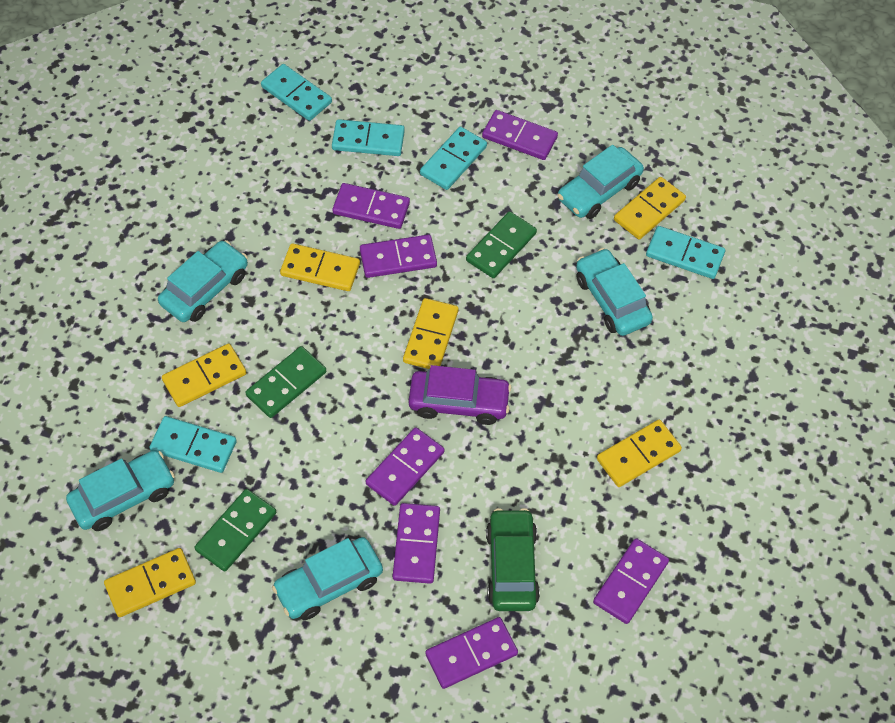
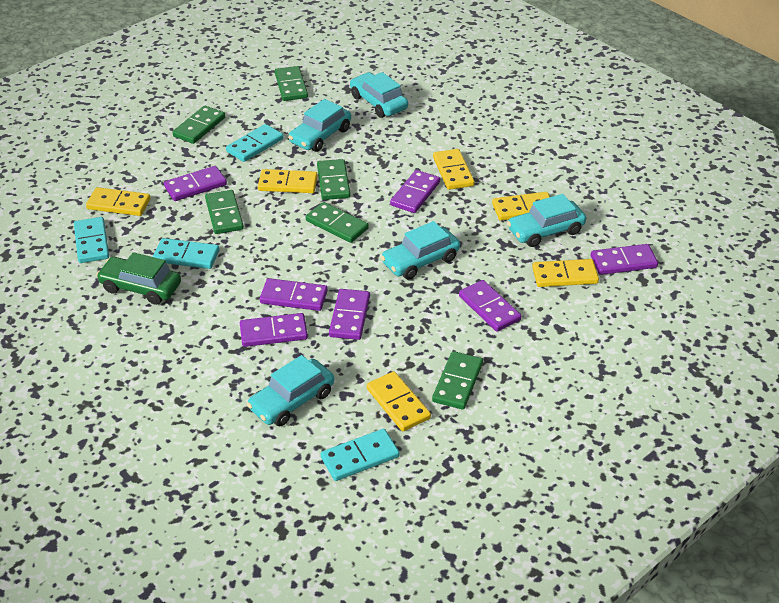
green domino: [195,489,276,572] [245,346,326,418] [466,211,537,278] = 3 -> [172,106,225,144] [205,190,244,234] [275,66,308,101] [306,202,369,243] [317,159,350,200] [432,351,483,410] = 6
purple car: [409,365,512,425] = 1 -> none = 0
turquoise domino: [149,416,237,473] [261,64,332,121] [332,119,405,156] [420,127,487,190] [646,226,725,279] = 5 -> [74,217,109,263] [153,238,219,269] [226,124,284,162] [321,429,399,481] = 4

